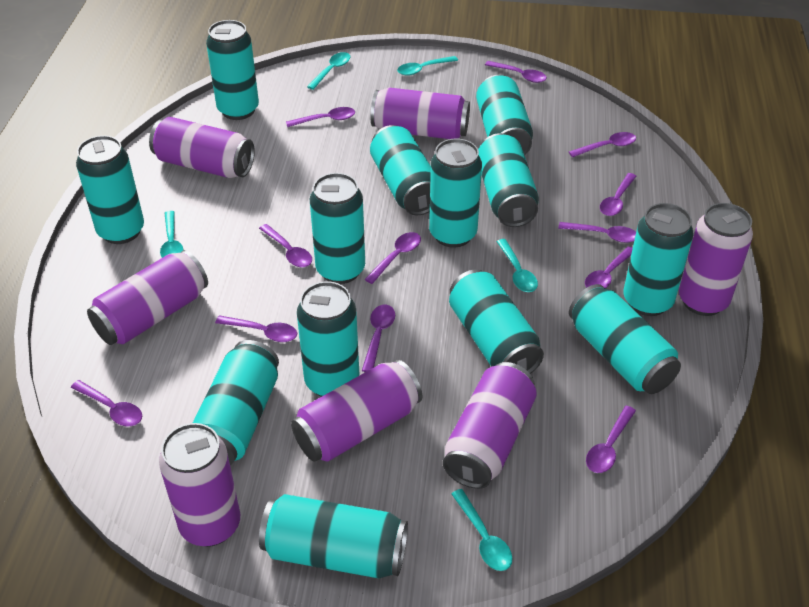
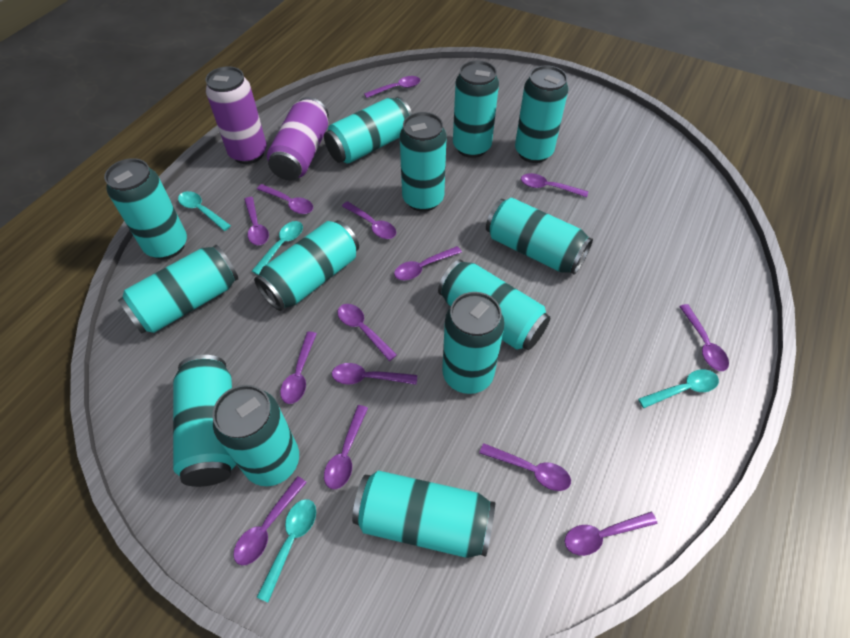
purple can: [87,250,208,345] [149,117,255,178] [159,423,240,547] [291,360,422,462] [371,87,470,139] [443,362,537,489] [679,203,753,316] = 7 -> [205,66,267,164] [267,97,329,180] = 2
purple spoon: [71,380,142,426] [215,315,297,342] [259,224,312,267] [286,107,355,127] [362,305,395,372] [364,232,421,284] [485,61,547,83] [558,222,636,243] [569,132,636,157] [585,246,633,289] [586,406,636,473] [600,173,636,216] = 12 -> [233,476,307,565] [244,197,269,245] [257,184,313,214] [280,332,317,404] [324,405,368,489] [332,363,417,385] [338,304,397,361] [342,201,396,239] [364,76,420,98] [394,246,462,280] [479,443,571,491] [521,173,588,197] [565,512,657,556] [679,304,729,371] = 14
turquoise spoon: [160,211,184,258] [307,52,350,90] [397,56,458,76] [451,489,513,571] [496,239,538,292] = 5 -> [178,191,231,231] [252,221,303,275] [257,499,316,602] [638,369,719,408] = 4

